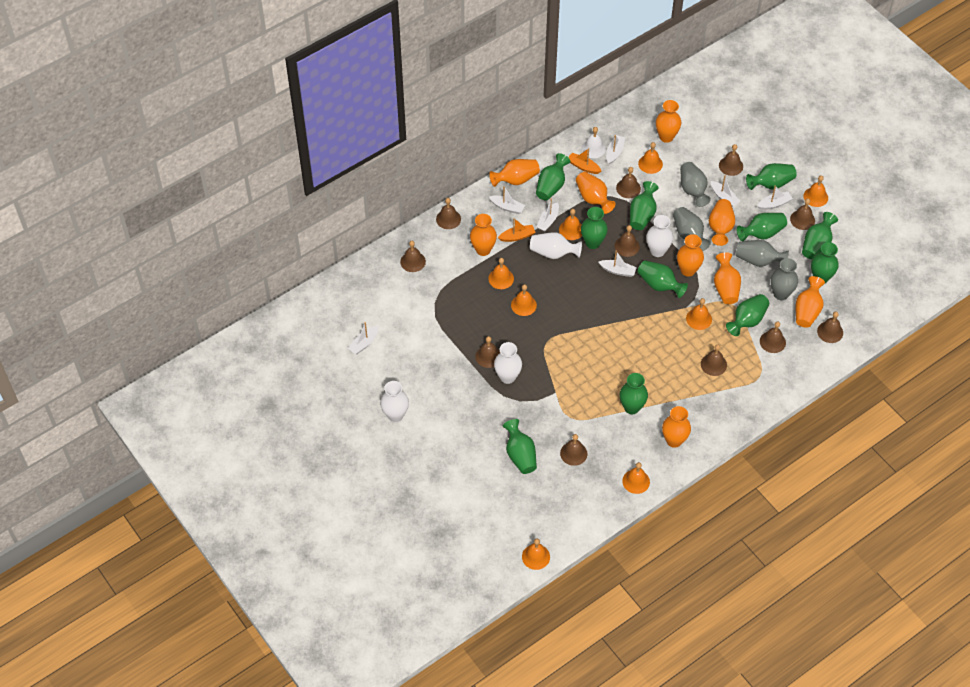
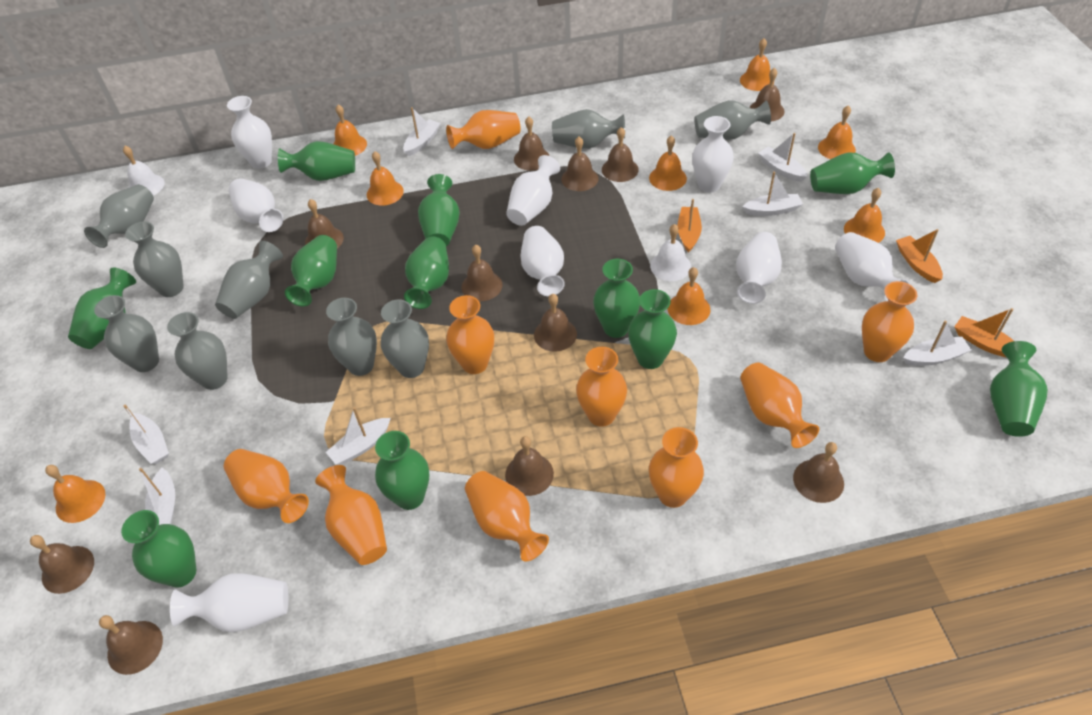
grey vase: [673,207,711,251] [680,162,711,207] [736,240,789,267] [771,258,798,300] = 4 -> [84,185,154,248] [94,295,159,372] [125,221,184,297] [167,312,228,390] [215,241,283,319] [326,298,377,376] [381,299,429,378] [552,109,625,149] [695,100,771,140] = 9
orange boat: [498,218,536,242] [568,148,601,174] = 2 -> [678,199,702,253] [896,229,943,283] [954,308,1014,358] = 3
white bell: [582,127,606,158] = 1 -> [123,146,165,196] [650,224,691,281] = 2
white vase: [380,381,409,422] [494,342,522,384] [530,232,582,259] [646,215,673,257] = 4 -> [170,573,289,633] [227,96,272,169] [229,178,284,232] [506,155,560,226] [520,226,565,296] [692,116,734,192] [736,232,782,304] [835,232,910,301] = 8

